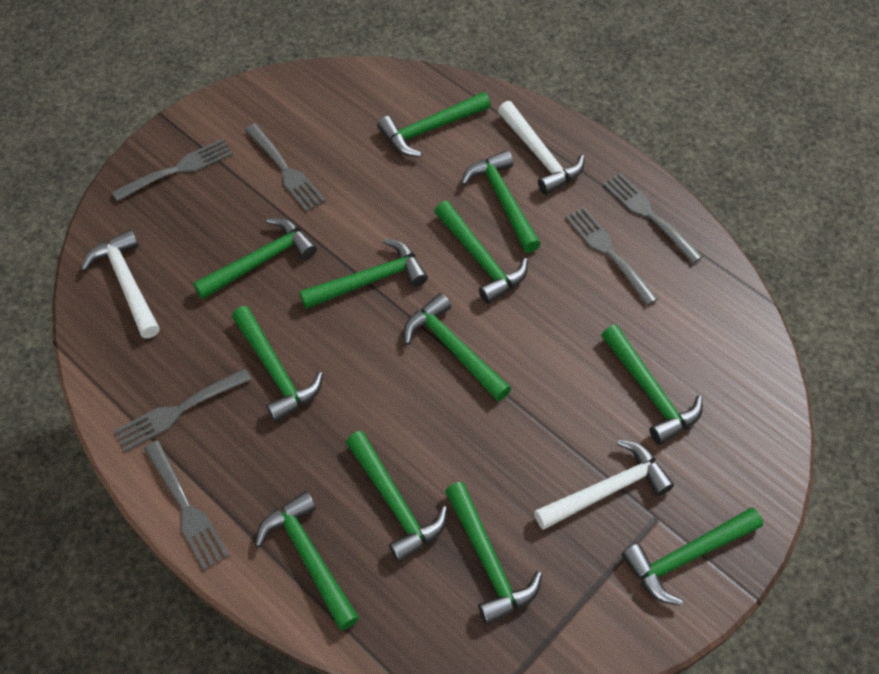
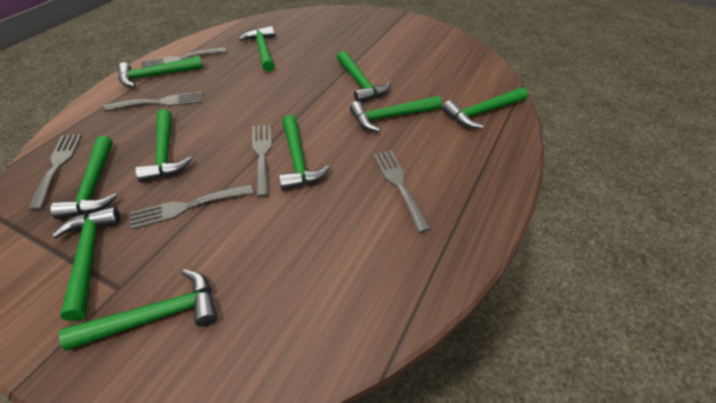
green hammer: [193,218,317,299] [232,306,323,422] [255,491,359,630] [299,238,428,309] [346,431,447,563] [377,92,491,157] [404,293,511,402] [434,201,528,304] [445,482,542,625] [461,150,541,253] [601,325,703,445] [622,508,763,605] = 12 -> [50,136,117,219] [52,207,120,321] [59,269,217,351] [117,56,203,88] [135,109,192,182] [239,26,275,72] [279,115,331,190] [337,51,391,102] [350,96,442,132] [442,87,528,129] = 10
white hammer: [81,229,160,338] [498,101,584,195] [534,440,674,530] = 3 -> none = 0

